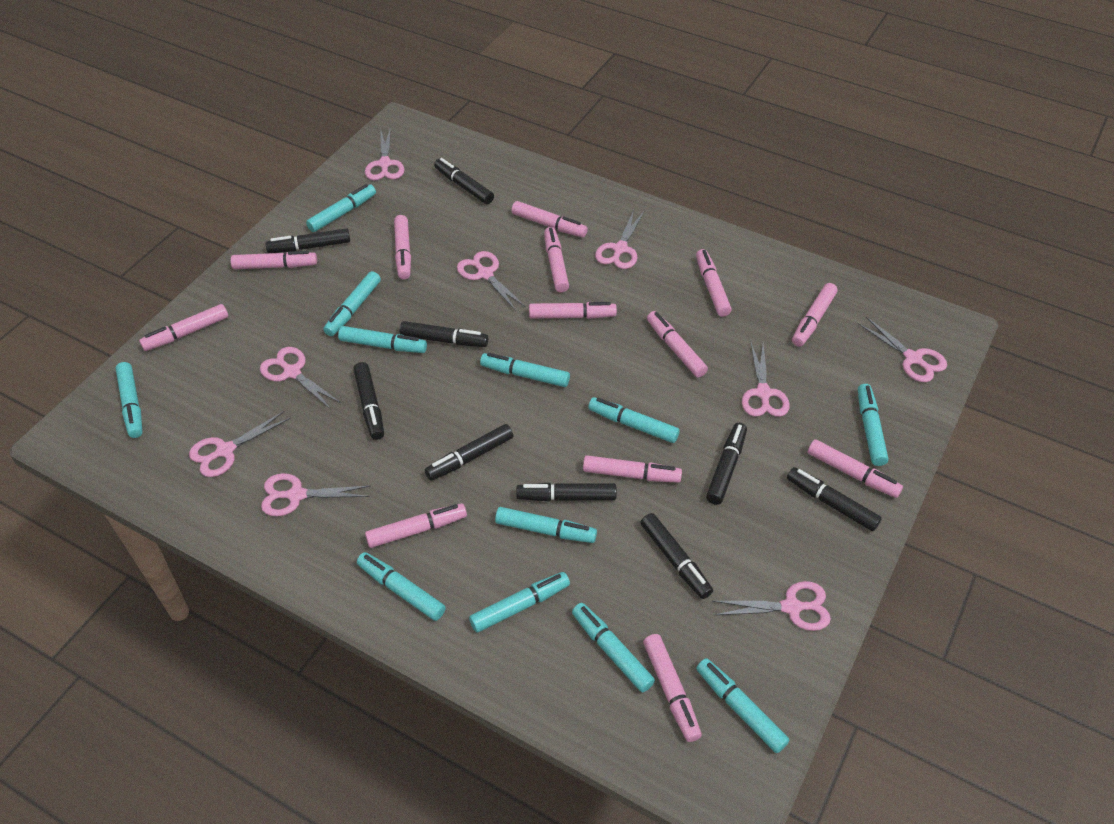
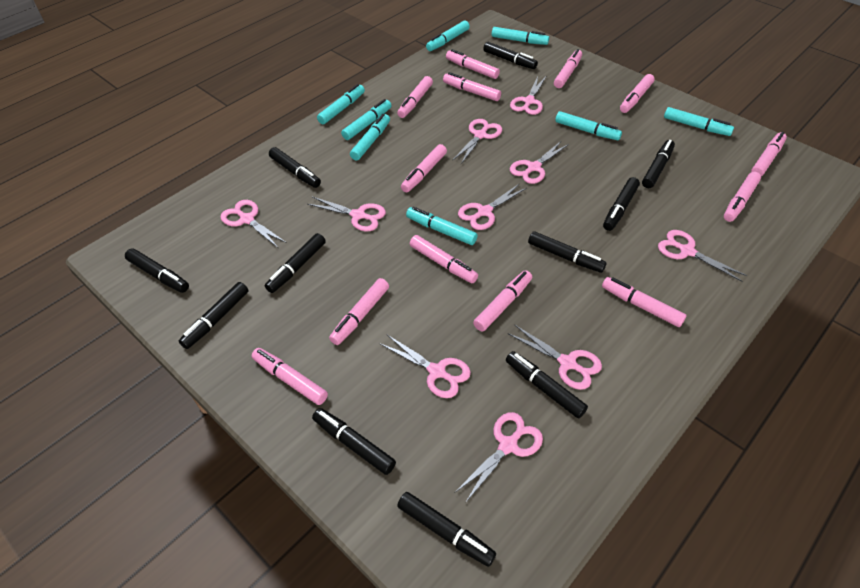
black marker: [265,228,350,253] [353,362,384,440] [400,321,488,347] [425,424,513,481] [434,158,494,204] [516,483,617,501] [640,513,713,599] [706,423,747,505] [787,467,882,531] = 9 -> [125,248,189,293] [179,282,248,349] [265,233,326,293] [269,147,321,188] [312,408,396,475] [397,492,496,567] [483,42,538,69] [506,351,588,418] [528,231,606,273] [603,177,640,231] [642,140,675,188] = 11
pink scissors: [189,411,291,477] [260,347,341,409] [261,473,370,516] [365,127,405,180] [457,251,526,311] [595,210,645,269] [712,581,831,631] [742,343,790,417] [858,317,947,382] = 9 -> [220,200,287,248] [307,197,386,231] [381,335,471,398] [452,119,502,164] [455,412,543,503] [458,183,527,230] [508,325,602,390] [510,76,546,115] [510,140,569,184] [658,230,747,282] = 10
turquoise marker: [115,362,143,438] [306,184,376,232] [323,271,381,336] [338,326,427,353] [357,552,446,621] [469,572,570,632] [480,353,570,387] [495,507,597,543] [572,603,655,692] [588,397,680,443] [696,658,789,753] [858,384,888,466] = 12 -> [317,84,365,124] [341,99,392,140] [350,114,390,161] [406,207,478,245] [426,20,470,51] [492,27,549,45] [555,111,622,140] [664,107,734,136] = 8

